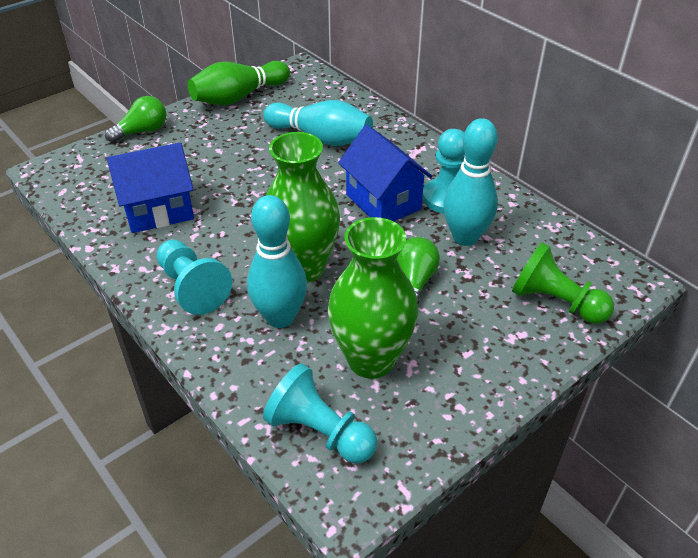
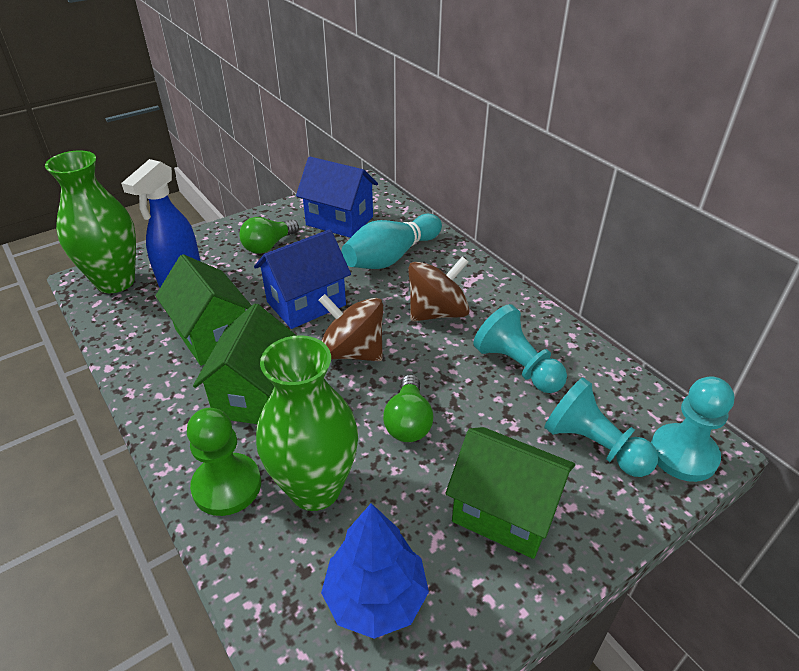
blue spray bottle: none = 0 -> [121,159,200,287] = 1
blue tree: none = 0 -> [321,503,429,639] = 1
brown spinning top: none = 0 -> [318,294,383,361] [408,256,470,321] = 2
green bowling pin: [188,61,290,105] = 1 -> none = 0
green house: none = 0 -> [156,254,252,366] [193,304,297,424] [445,427,575,559] = 3
turquoise bowling pin: [247,195,307,328] [263,100,373,146] [443,118,498,246] = 3 -> [341,214,442,269] = 1

